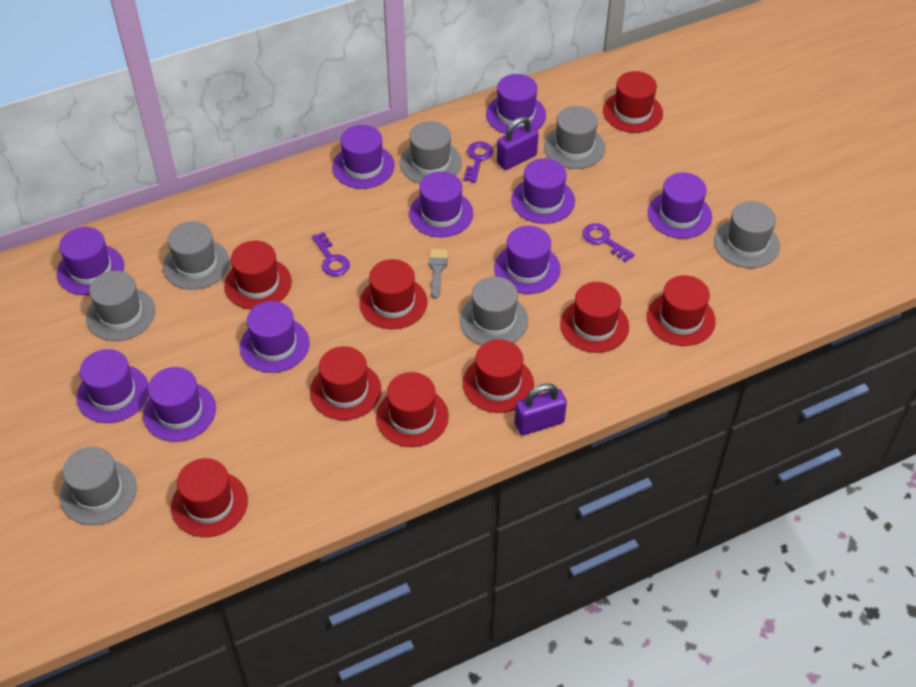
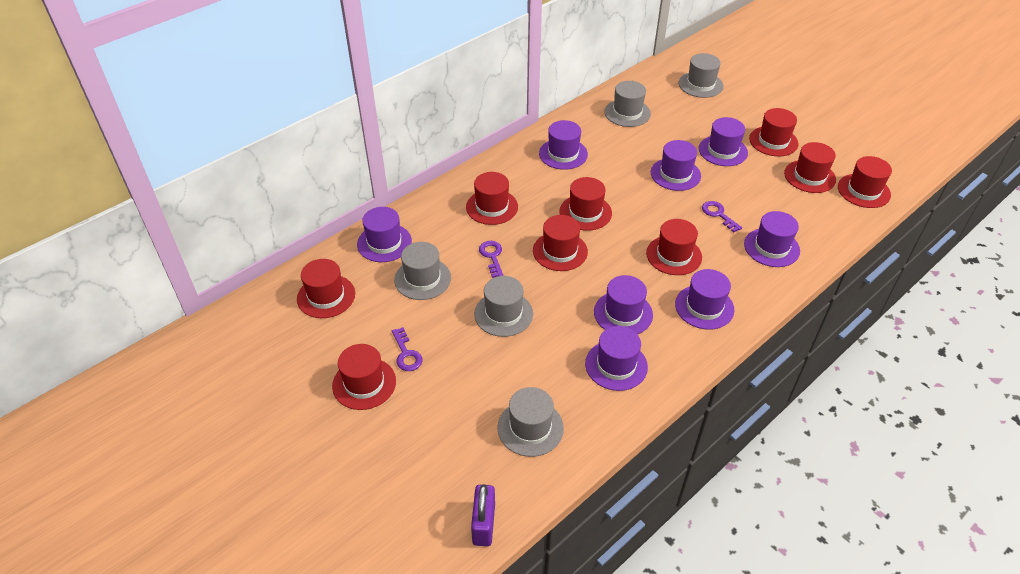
grey brush: [429,249,448,298] = 1 -> none = 0
grey hat: [60,447,137,525] [86,271,155,341] [163,221,230,290] [400,121,462,184] [460,277,528,345] [544,106,605,169] [714,201,780,268] = 7 -> [394,242,451,300] [474,276,533,337] [498,387,564,457] [604,81,651,127] [679,53,723,98] = 5
purple hat: [57,227,124,295] [76,349,149,423] [143,367,216,442] [240,301,310,373] [332,125,395,189] [409,171,473,237] [486,74,546,134] [494,226,561,294] [511,158,575,224] [648,173,712,239] = 10 -> [357,207,412,262] [539,120,588,170] [585,326,648,391] [594,275,653,334] [651,140,701,191] [675,269,734,330] [699,117,748,166] [744,211,800,267] = 8
purple padlock: [497,117,539,170] [515,383,567,435] = 2 -> [471,484,495,546] = 1

